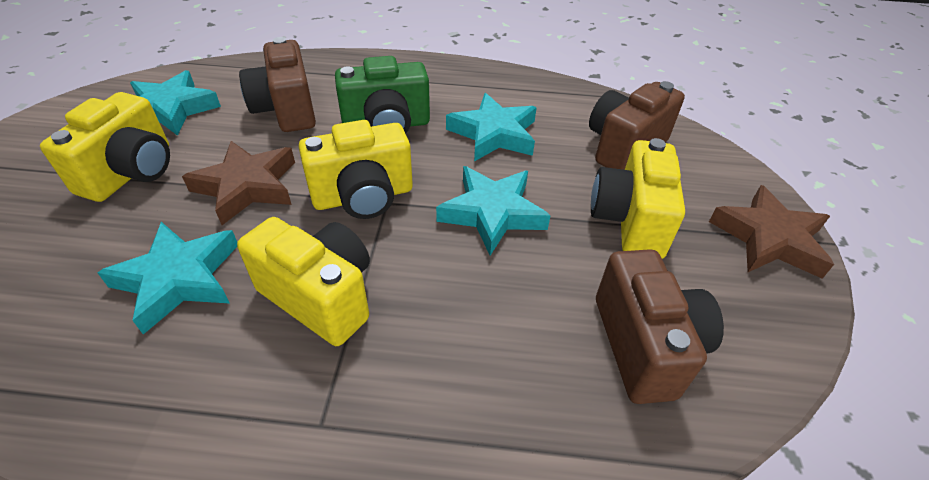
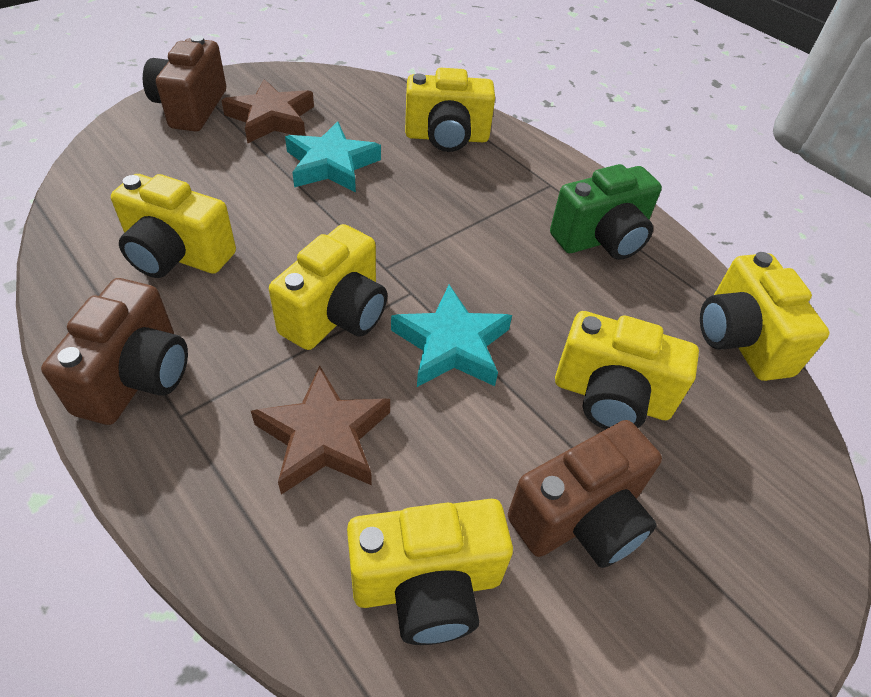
turquoise star: [97,222,237,334] [130,70,221,136] [436,166,551,256] [446,93,537,162] = 4 -> [285,121,381,193] [391,285,512,387] = 2
yellow camera: [40,92,170,202] [237,217,370,346] [299,120,413,219] [591,138,685,259] = 4 -> [111,174,236,278] [269,224,387,350] [347,499,513,645] [405,68,495,152] [555,311,699,430] [700,252,829,381] = 6

